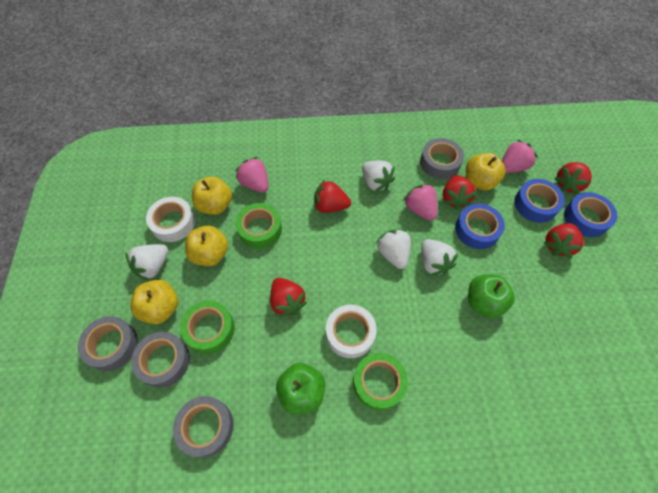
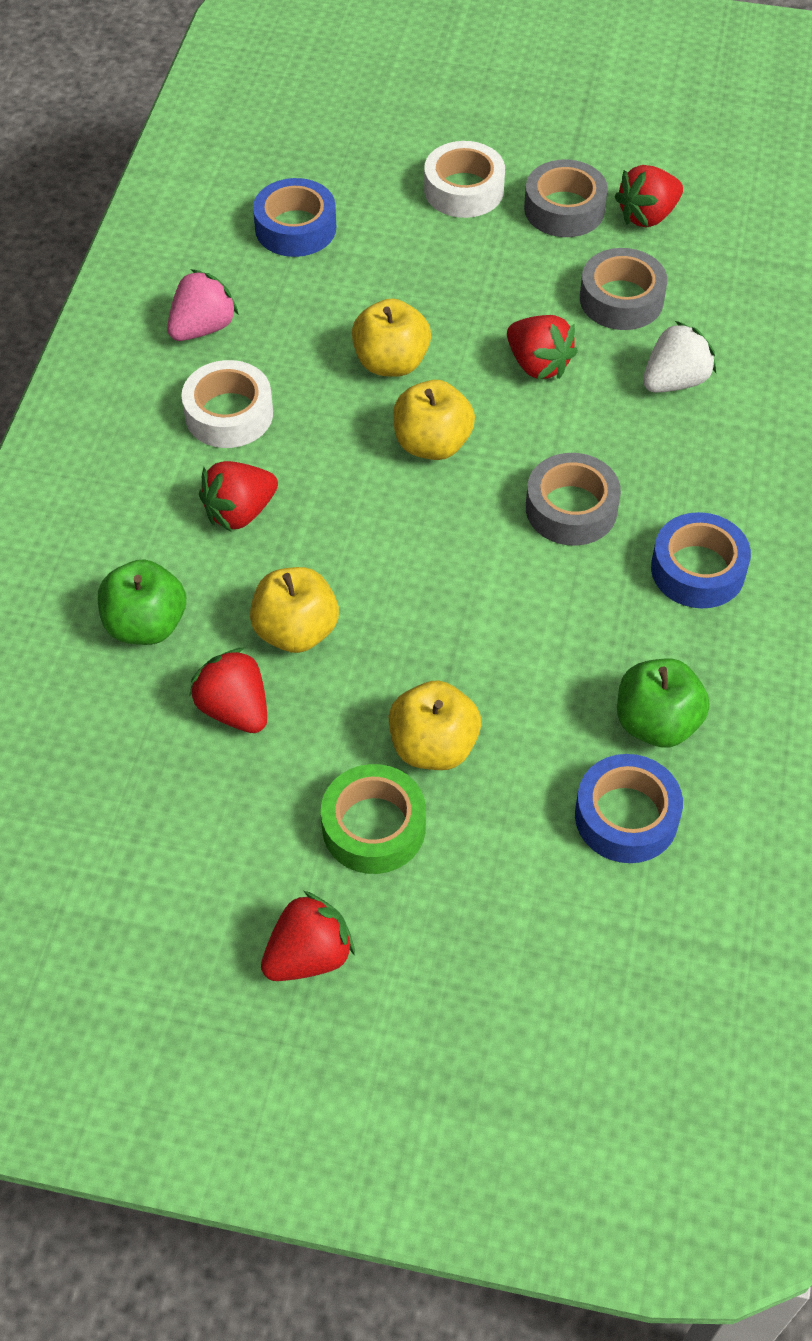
green tape: [180,300,235,354] [236,203,282,249] [353,353,408,411] = 3 -> [321,764,426,874] = 1
grey tape: [78,316,138,371] [131,332,190,388] [173,396,234,457] [420,138,464,179] = 4 -> [524,160,608,237] [526,453,621,546] [580,248,667,330] = 3
pink strawberry: [235,157,268,193] [403,183,437,221] [502,140,538,173] = 3 -> [167,269,239,341] = 1
white strawberry: [126,244,168,281] [362,161,395,192] [376,229,411,269] [421,239,458,276] = 4 -> [643,321,716,392] = 1

